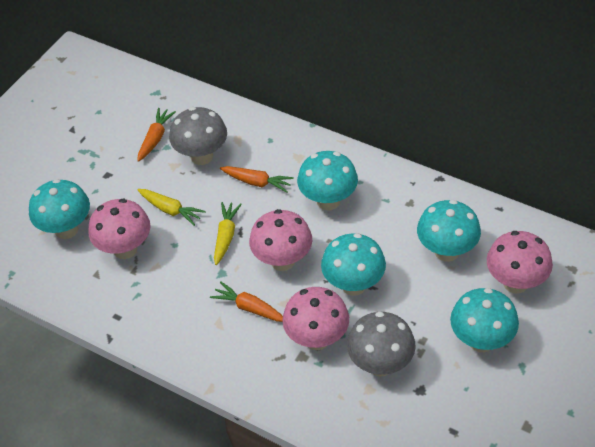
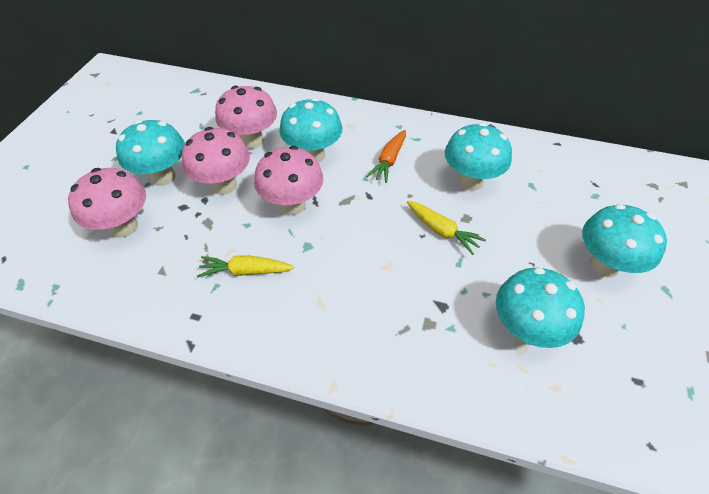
grey mushroom: [169,107,227,165] [347,311,415,376] = 2 -> none = 0
orange carrot: [137,108,176,162] [210,281,283,322] [220,166,294,193] = 3 -> [366,130,406,183] = 1

